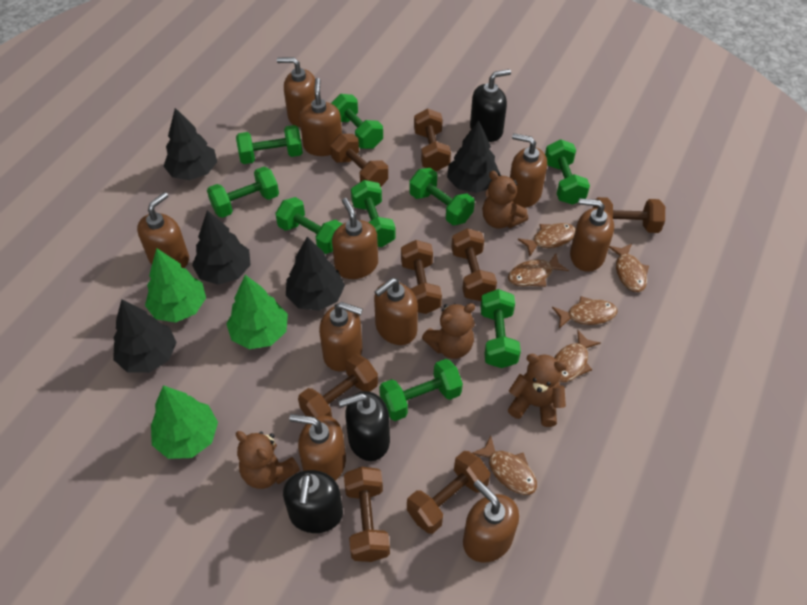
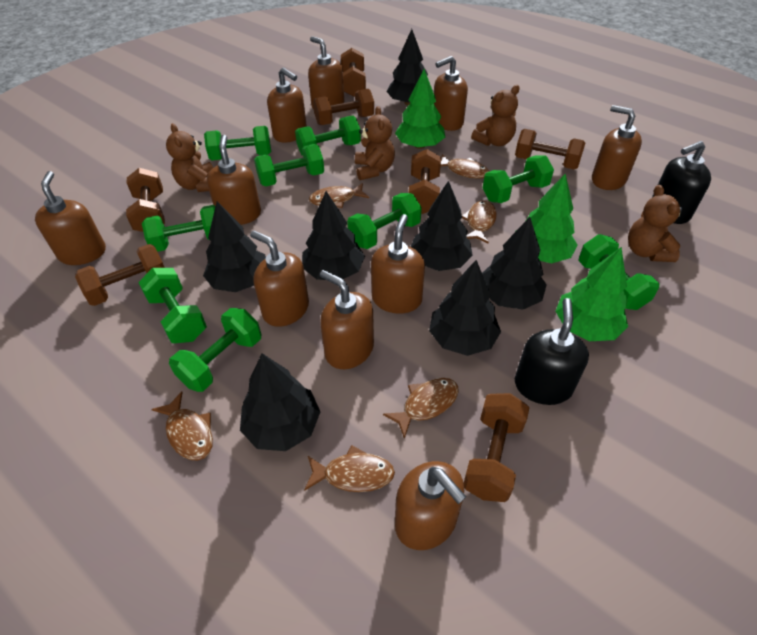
black soap dispenser: [283,470,343,533] [338,391,390,461] [470,69,511,142] = 3 -> [515,298,589,405] [652,141,711,224] = 2
black tree: [113,299,177,373] [163,108,217,180] [192,210,251,285] [286,237,345,311] [447,120,501,193] = 5 -> [203,201,266,292] [240,353,320,451] [302,191,365,280] [386,29,428,105] [411,181,473,271] [429,260,501,356] [482,217,547,310] = 7
brown dumbbell: [298,354,378,417] [330,134,388,187] [344,467,390,562] [401,240,442,314] [407,451,490,534] [414,108,451,171] [451,228,497,301] [593,197,665,233] = 8 -> [75,244,165,306] [126,168,165,232] [313,89,374,125] [341,48,366,97] [409,149,441,214] [464,393,530,502] [515,129,585,170] = 7

